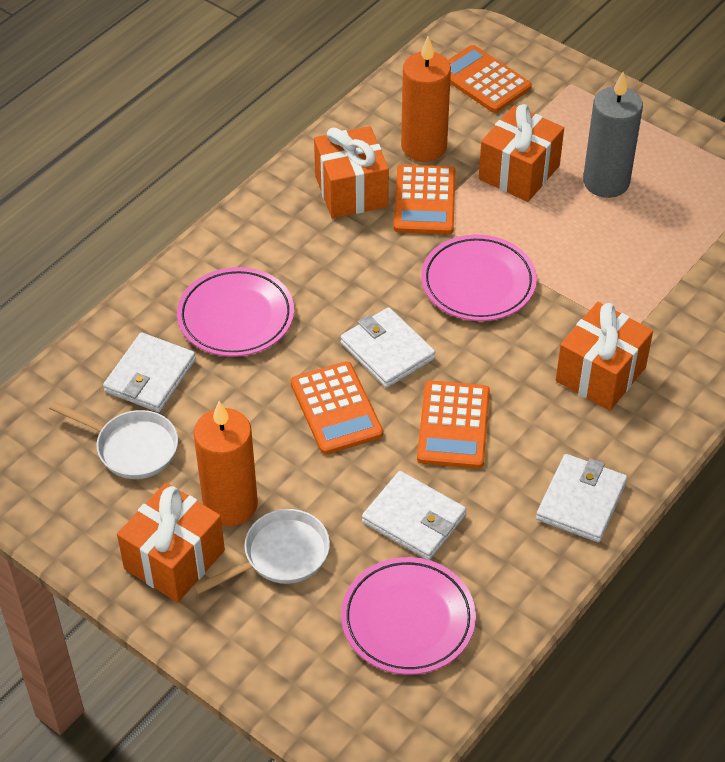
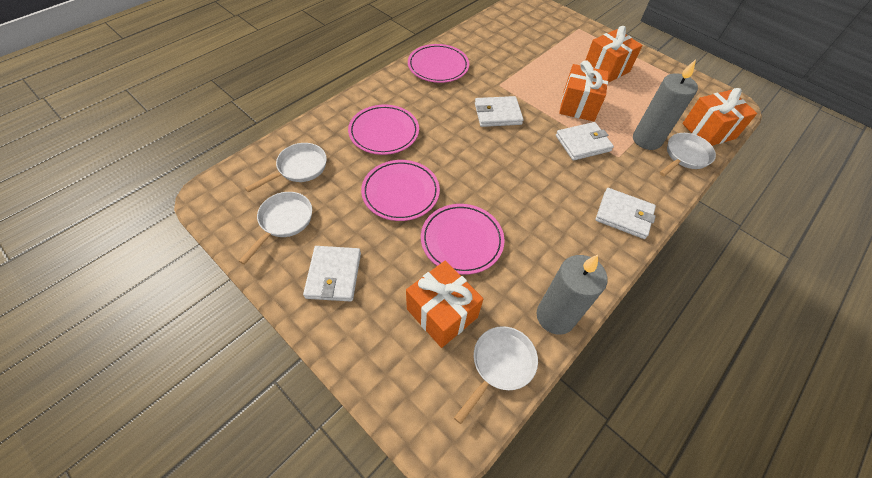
grey candle: [583,72,643,198] = 1 -> [536,255,608,335] [633,59,698,150] = 2
orange calculator: [291,361,383,455] [394,164,455,234] [417,380,490,469] [448,45,532,113] = 4 -> none = 0
orange candle: [193,401,258,526] [401,37,451,162] = 2 -> none = 0
pink plate: [177,267,294,357] [341,557,476,675] [421,235,537,321] = 3 -> [348,105,419,155] [361,160,440,221] [408,44,469,83] [421,204,504,275] = 4
white pan: [49,401,178,479] [193,509,330,595] = 2 -> [239,192,312,265] [245,143,327,193] [454,326,538,424] [659,133,716,176] = 4

